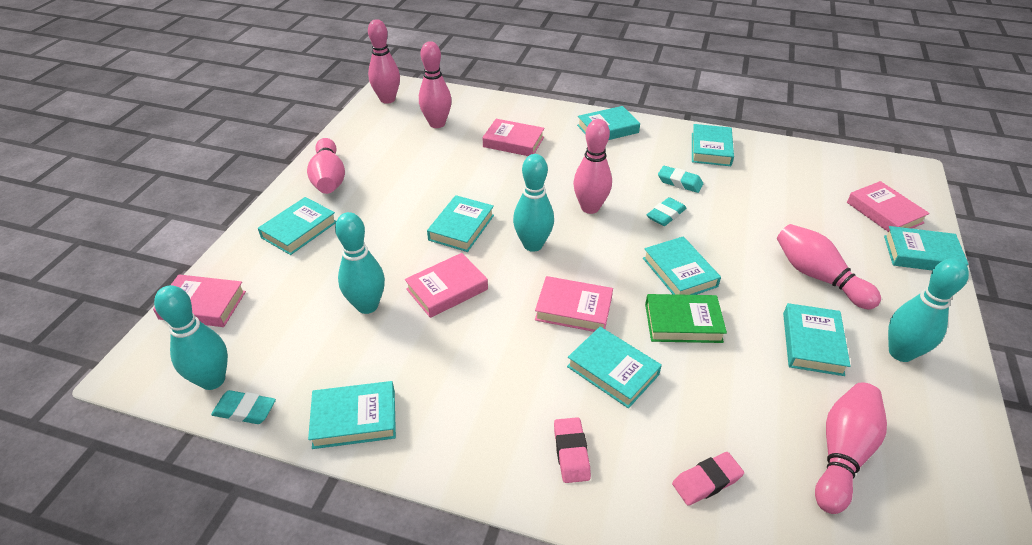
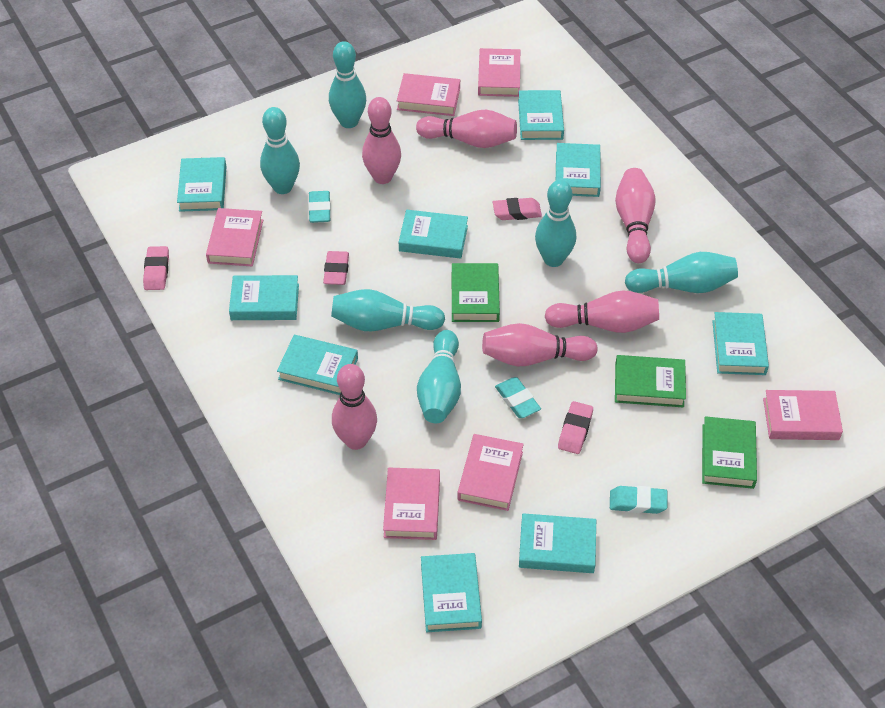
green book: [645,294,727,343] = 1 -> [452,263,500,322] [615,355,686,407] [702,416,757,489] = 3
pink book: [153,274,246,327] [405,253,488,318] [482,119,544,156] [535,276,613,332] [847,181,930,232] = 5 -> [206,208,263,266] [383,468,440,540] [397,73,460,116] [457,434,524,511] [478,48,520,97] [763,390,843,440] = 6
pink eraser: [554,417,591,483] [672,452,744,506] = 2 -> [143,246,169,290] [323,251,349,285] [493,198,542,220] [558,401,593,454] = 4
turquoise bowling pin: [154,285,228,390] [335,212,385,314] [513,154,554,252] [888,258,969,362] = 4 -> [260,107,300,194] [329,41,366,128] [331,289,445,331] [417,330,461,423] [535,180,576,267] [625,252,738,293] = 6

